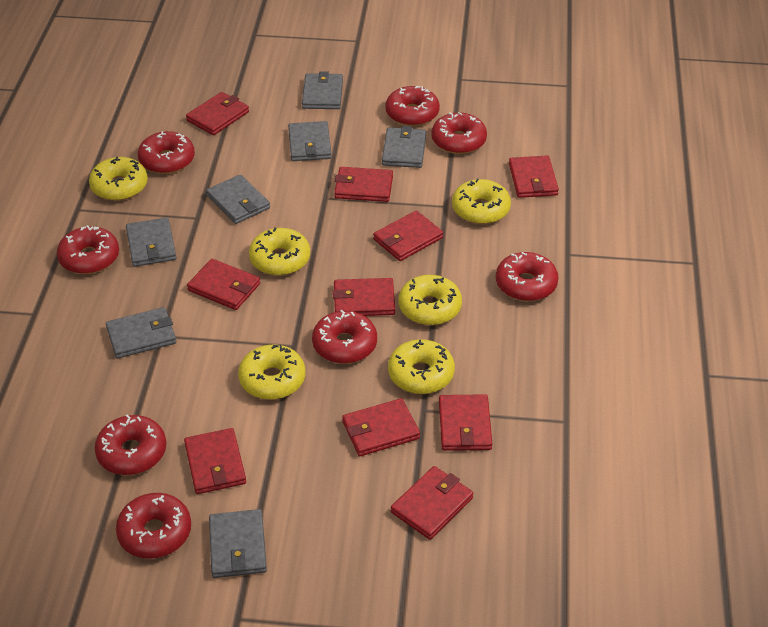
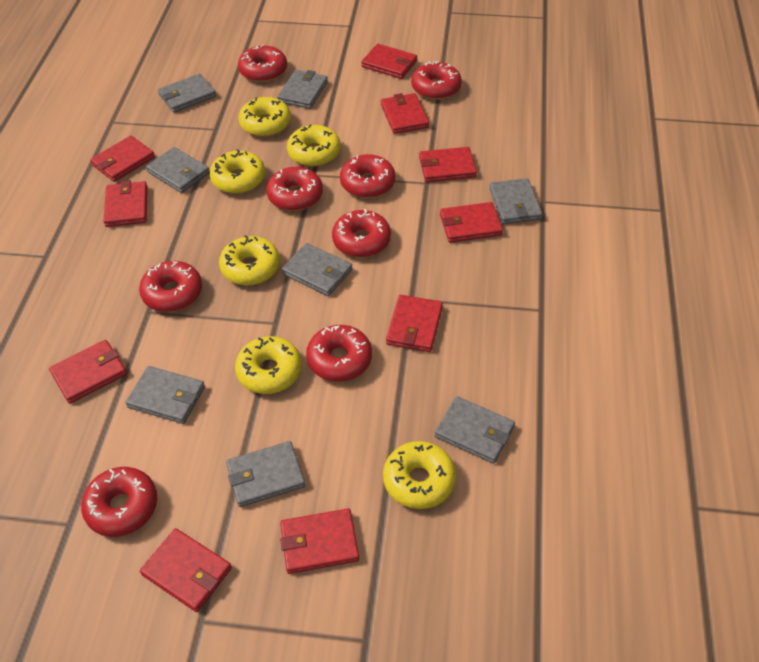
grey wallet: [106,307,176,359] [126,217,176,267] [206,174,270,224] [209,509,267,578] [288,121,331,161] [302,71,343,109] [382,126,426,168] = 7 -> [125,366,205,424] [146,147,210,193] [158,74,216,113] [226,441,305,507] [277,70,328,109] [282,243,352,296] [434,396,515,464] [489,178,542,224] = 8

